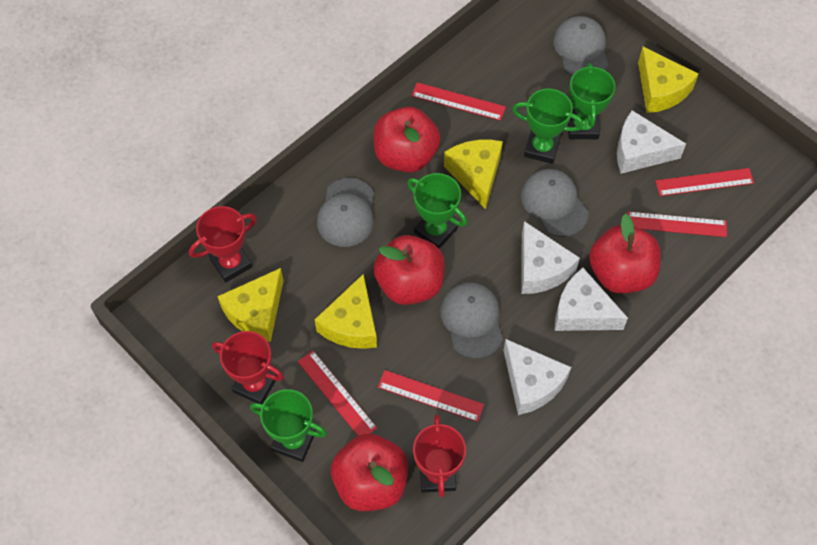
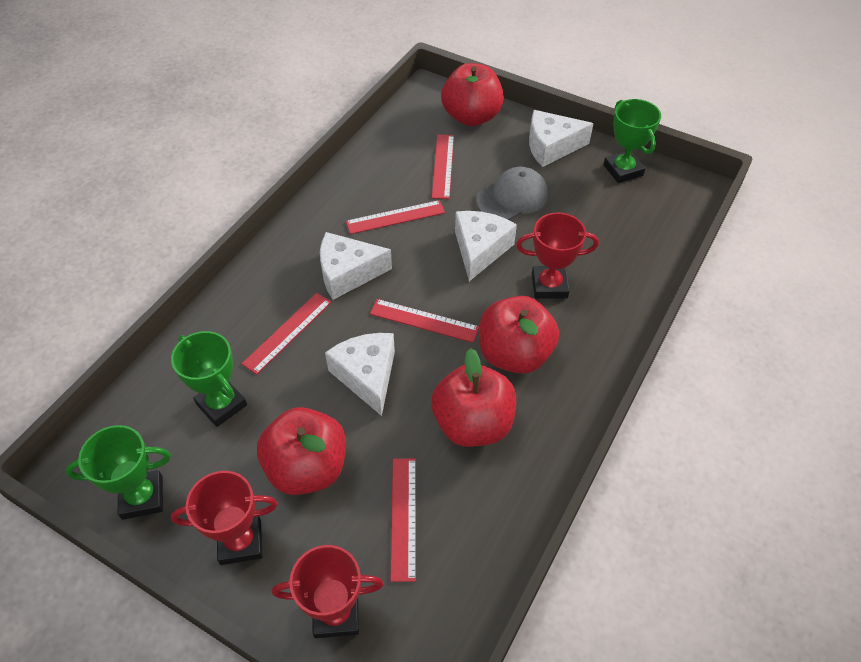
green trophy: [250,389,327,462] [407,173,467,249] [512,89,584,164] [568,63,616,139] = 4 -> [65,425,171,520] [171,331,247,427] [603,99,661,183] = 3
grey cap: [317,178,374,247] [440,283,503,359] [521,169,589,237] [553,16,608,76] = 4 -> [476,167,548,220] = 1
yellow cheese: [217,268,284,342] [315,274,377,349] [444,139,503,209] [638,47,699,113] = 4 -> none = 0

